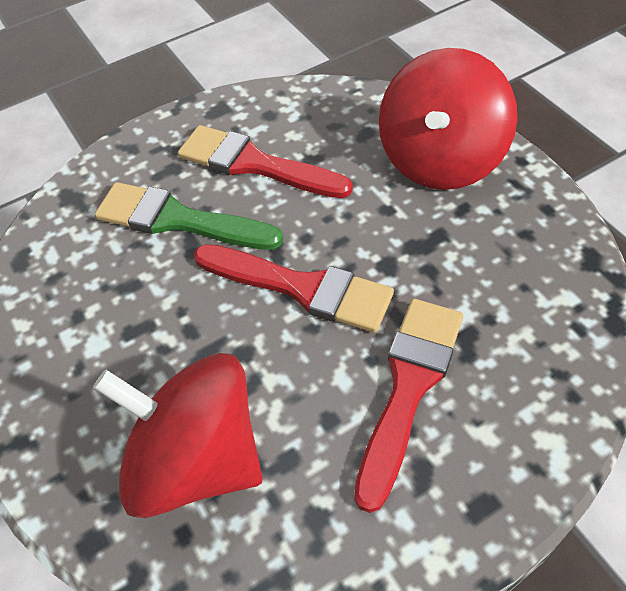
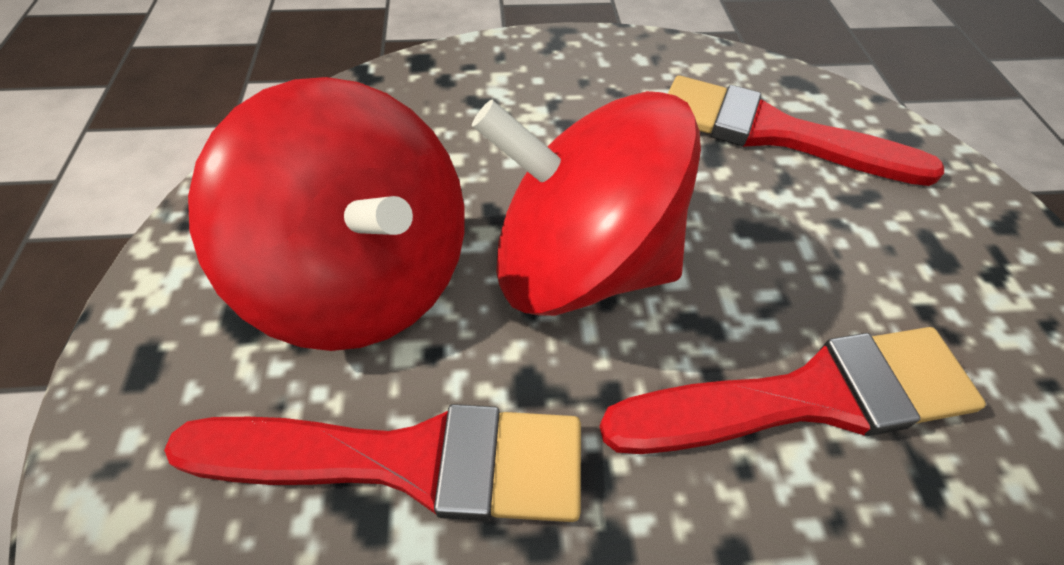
green brush: [95,182,283,250] = 1 -> none = 0

